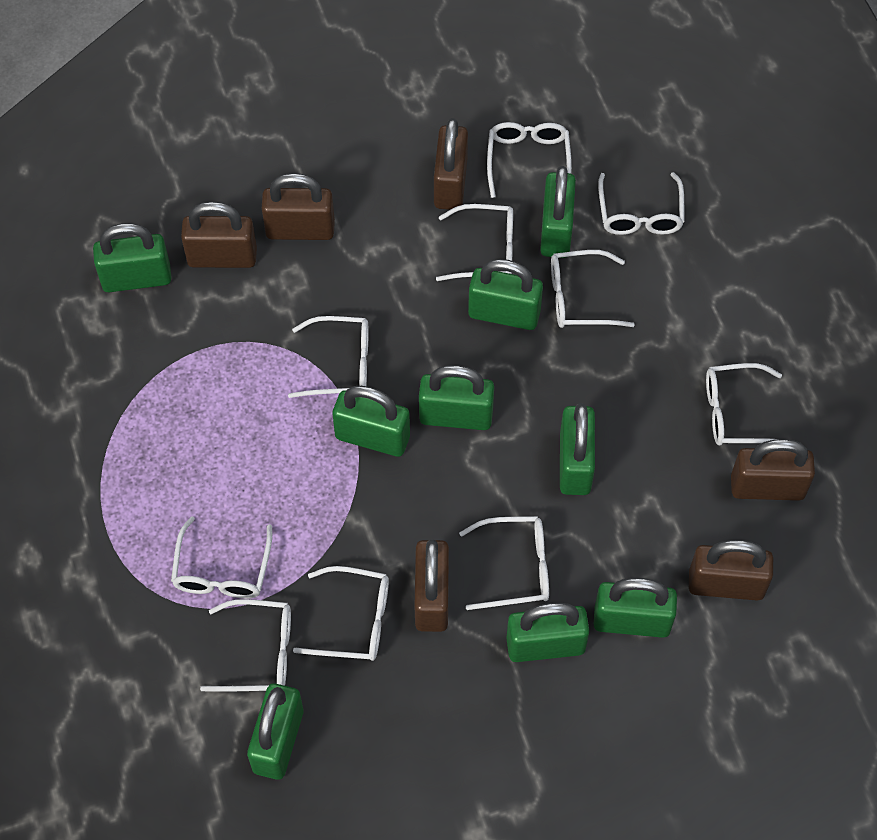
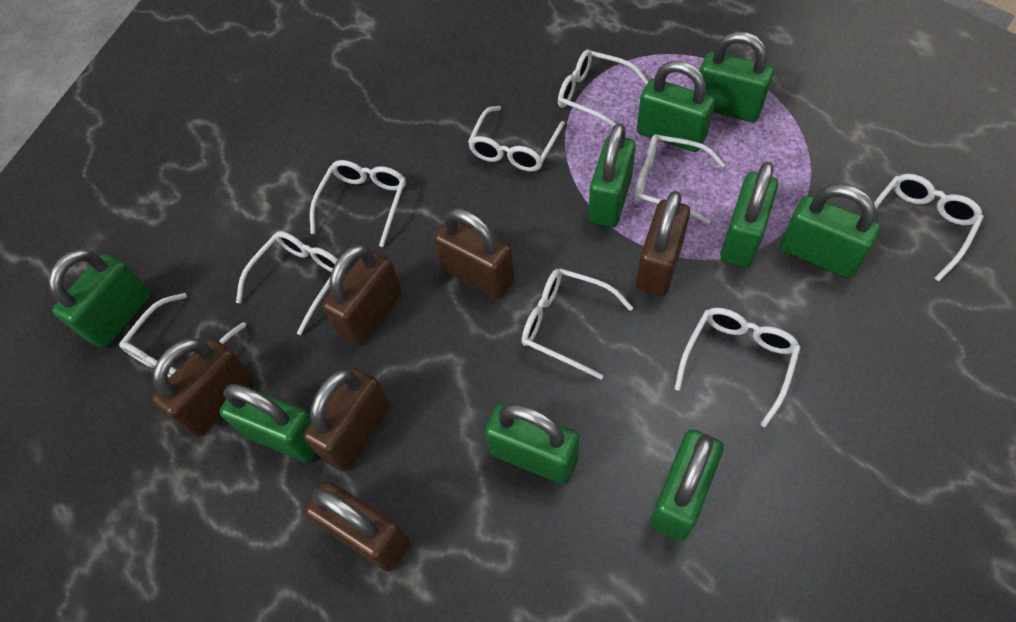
white glasses: [171,516,272,599] [200,599,291,692] [288,316,368,398] [293,566,389,661] [436,204,513,281] [459,516,549,610] [487,122,572,198] [551,250,634,328] [598,172,685,235] [706,363,782,445] = 10 -> [119,293,247,378] [236,231,338,335] [310,160,406,247] [468,106,565,172] [521,268,633,380] [558,50,649,127] [634,134,726,224] [674,308,801,428] [874,174,984,281] = 9

